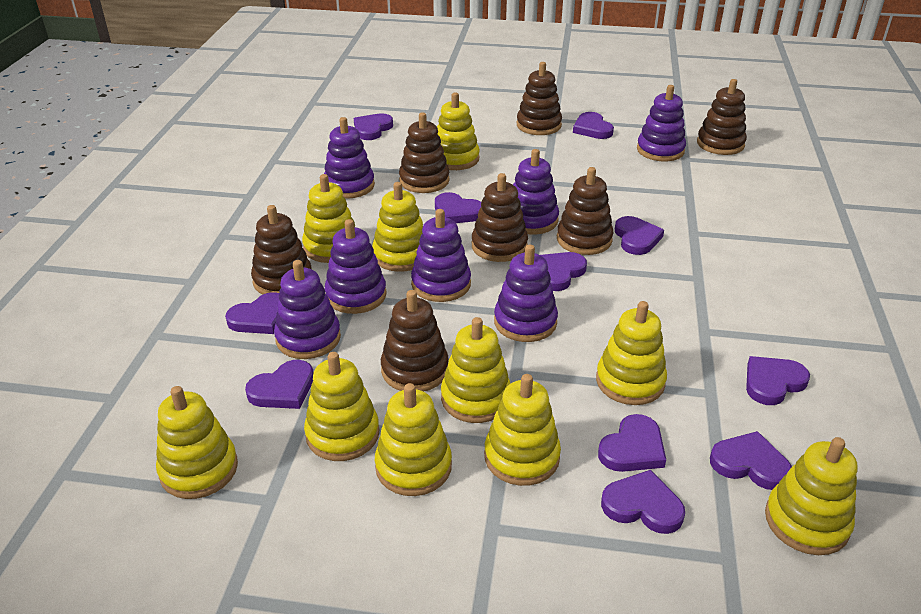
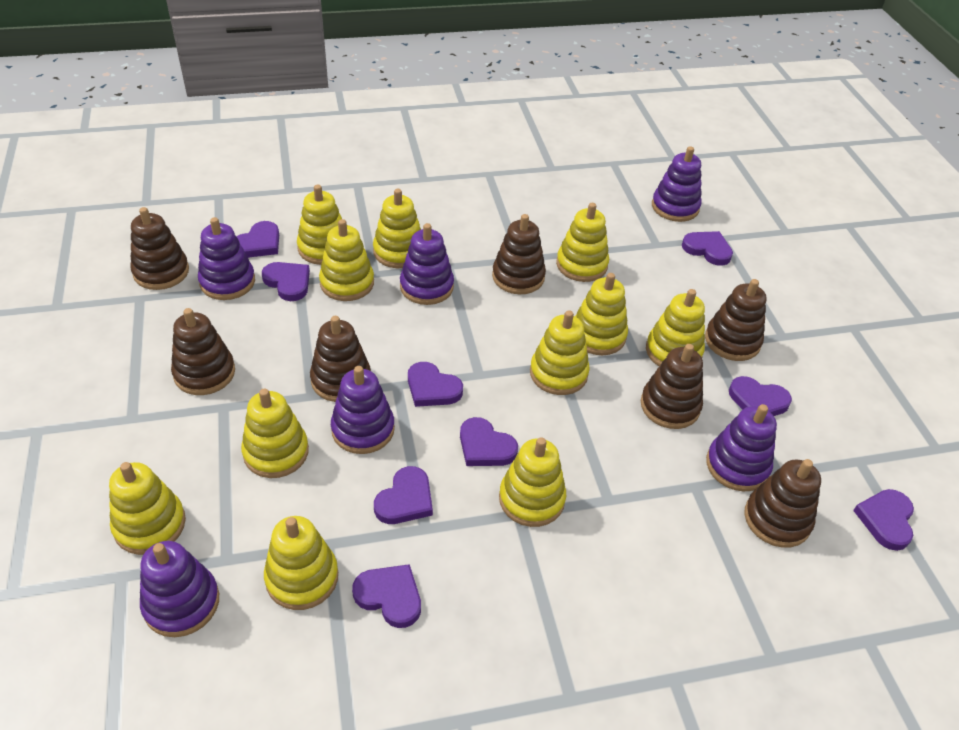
purple heart: [225,292,279,334] [245,360,314,409] [354,113,393,140] [435,192,481,223] [541,252,587,291] [573,112,614,139] [598,414,666,472] [601,470,685,534] [615,216,664,255] [710,431,792,490] [746,356,810,405] = 11 -> [236,221,279,258] [262,262,310,301] [352,564,421,628] [374,466,433,524] [408,362,463,407] [460,417,518,466] [682,231,733,266] [729,376,792,416] [853,489,914,551] = 9
purple stacking toy: [274,260,341,359] [324,117,375,199] [325,219,386,314] [411,209,471,302] [494,245,558,342] [513,149,559,234] [637,85,686,161] = 7 -> [140,541,219,637] [198,217,255,300] [331,366,395,454] [400,223,454,305] [652,146,701,222] [706,404,777,491] = 6
yellow stacking toy: [156,386,238,499] [302,174,355,263] [304,352,379,461] [372,182,423,272] [375,383,452,496] [437,92,480,170] [441,317,511,423] [484,374,561,486] [596,301,667,405] [765,437,858,555] = 10 -> [109,462,186,555] [241,388,309,478] [264,516,338,610] [297,185,342,265] [319,219,374,301] [373,189,421,268] [499,437,566,527] [530,310,590,395] [556,203,609,282] [575,273,628,355] [646,289,705,366] = 11

